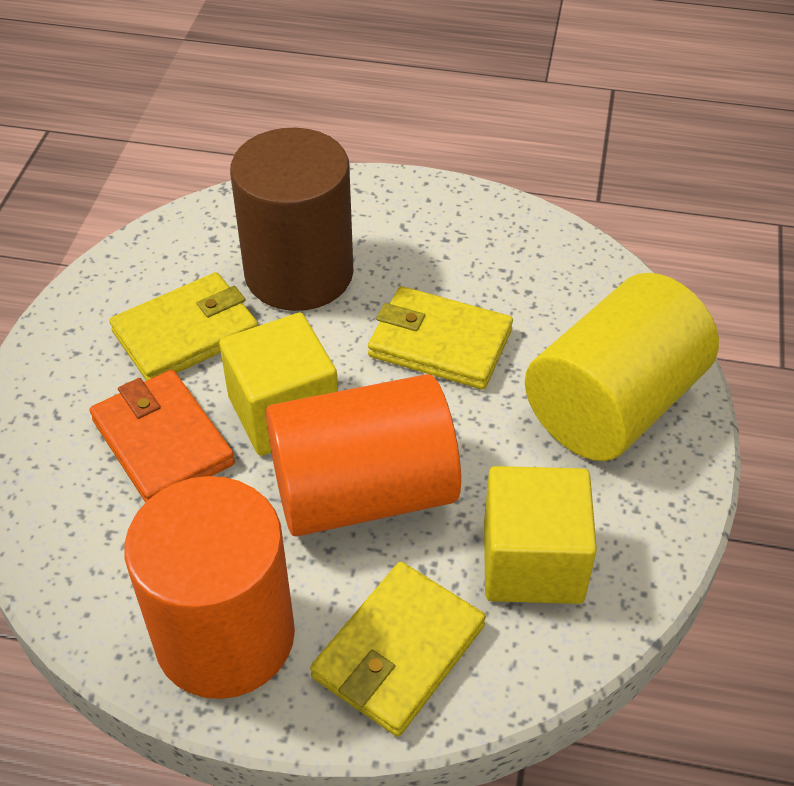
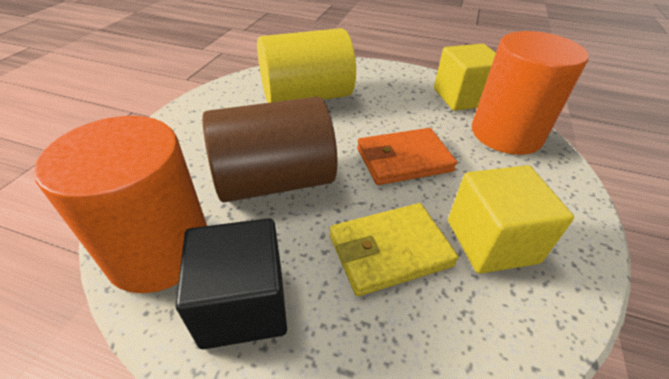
black cube: none = 0 -> [175,218,287,349] = 1
yellow wallet: [109,272,258,381] [310,562,486,737] [368,286,513,390] = 3 -> [330,203,459,296] = 1

